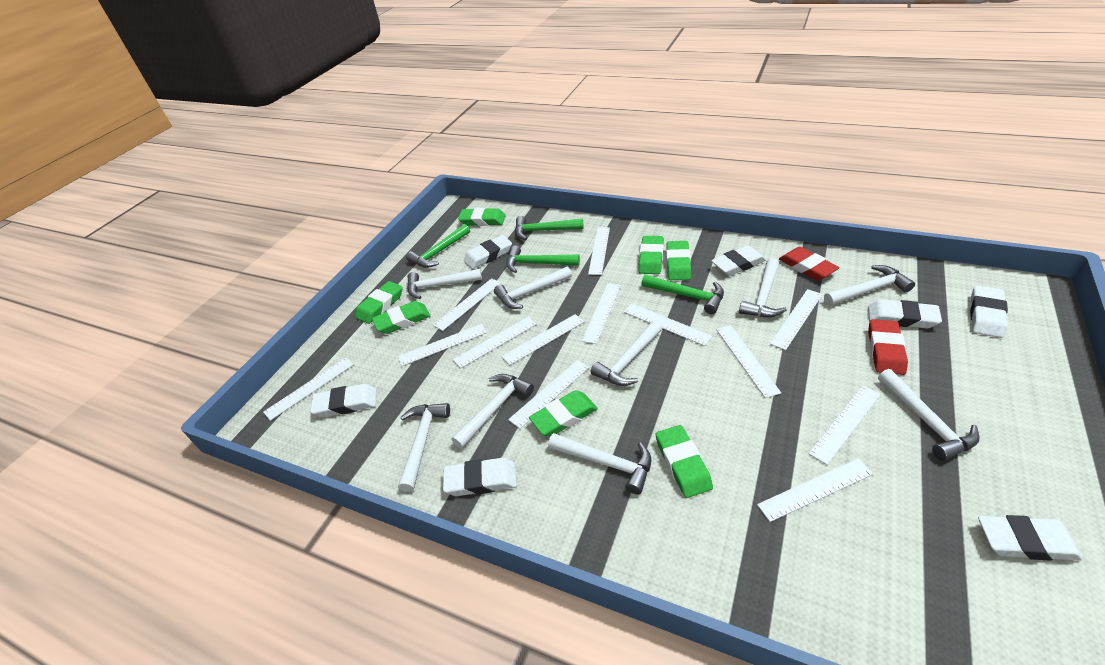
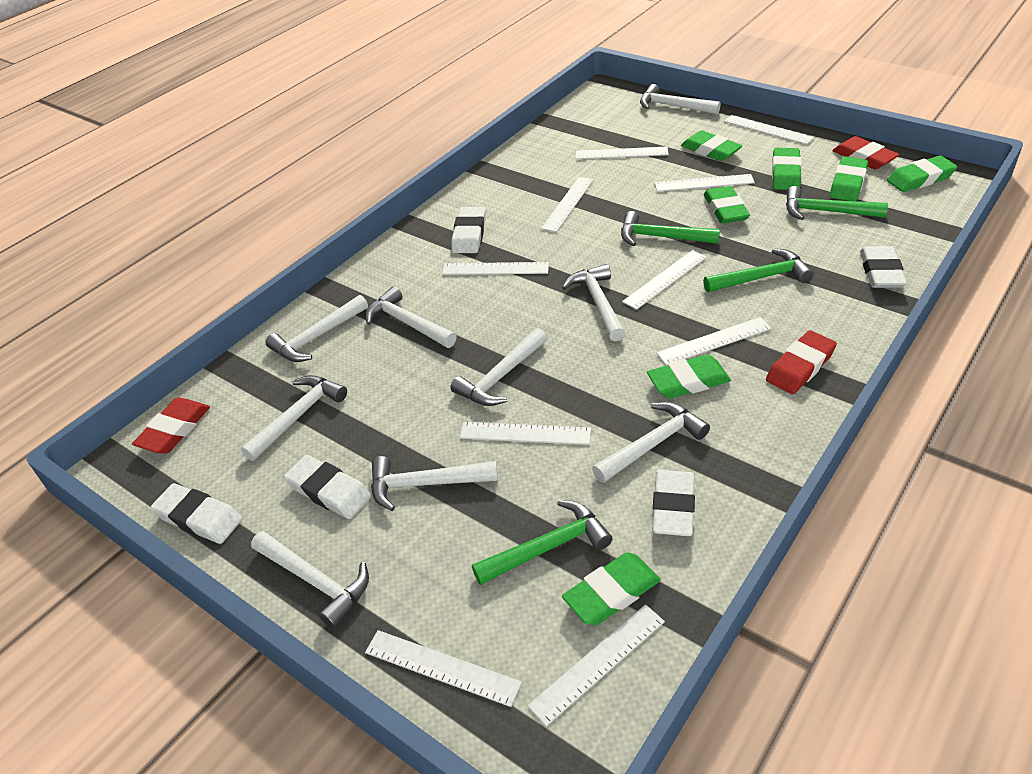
red eraser: [779,247,840,280] [868,319,908,375] = 2 -> [132,398,210,454] [766,330,837,394] [832,136,900,169] = 3
white eraser: [310,384,377,417] [443,458,517,496] [464,235,512,269] [711,245,766,276] [868,299,942,329] [970,286,1008,338] [978,515,1083,561] = 7 -> [150,483,243,544] [284,455,371,519] [451,207,486,253] [652,470,695,536] [860,246,907,288] = 5
white ruler: [263,358,354,421] [398,324,487,366] [433,278,501,331] [453,317,536,369] [501,314,584,365] [508,360,589,429] [582,283,621,344] [588,227,610,275] [624,303,712,346] [716,325,781,398] [757,458,873,522] [770,289,823,350] [809,385,881,465] = 13 -> [365,630,522,707] [442,262,549,275] [460,422,591,445] [528,604,665,726] [541,177,593,232] [576,147,669,159] [622,250,707,310] [655,174,755,192] [656,317,772,365] [724,115,814,145] = 10

